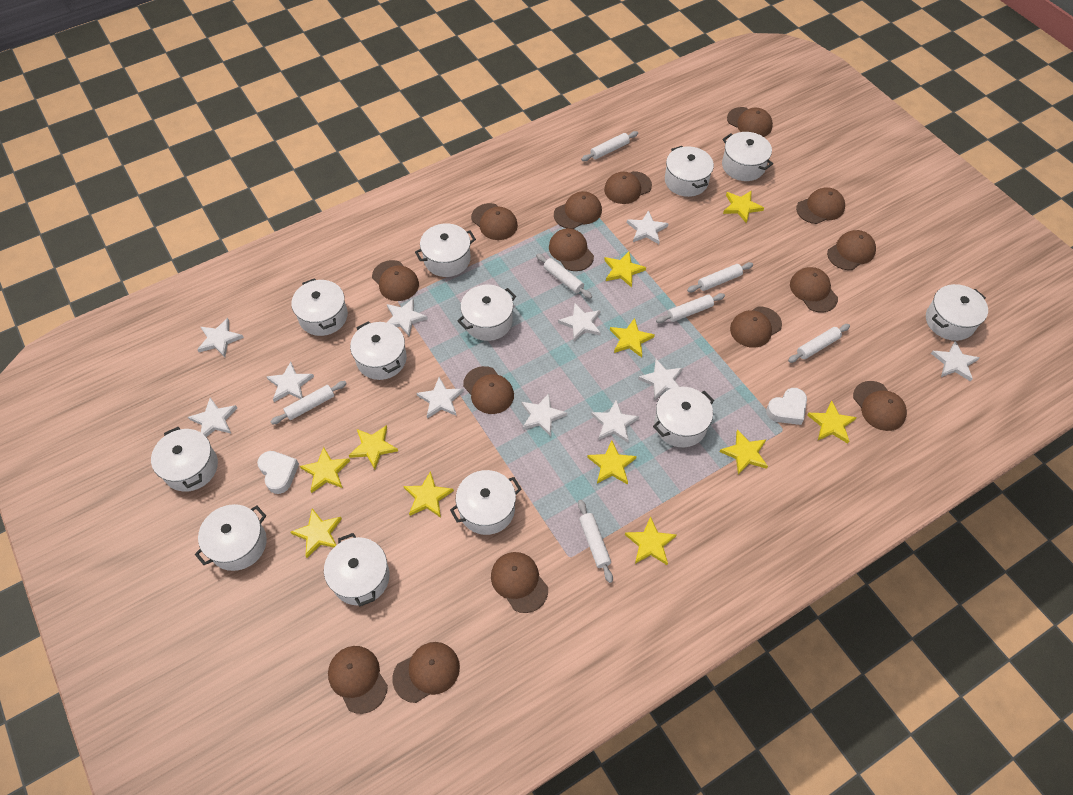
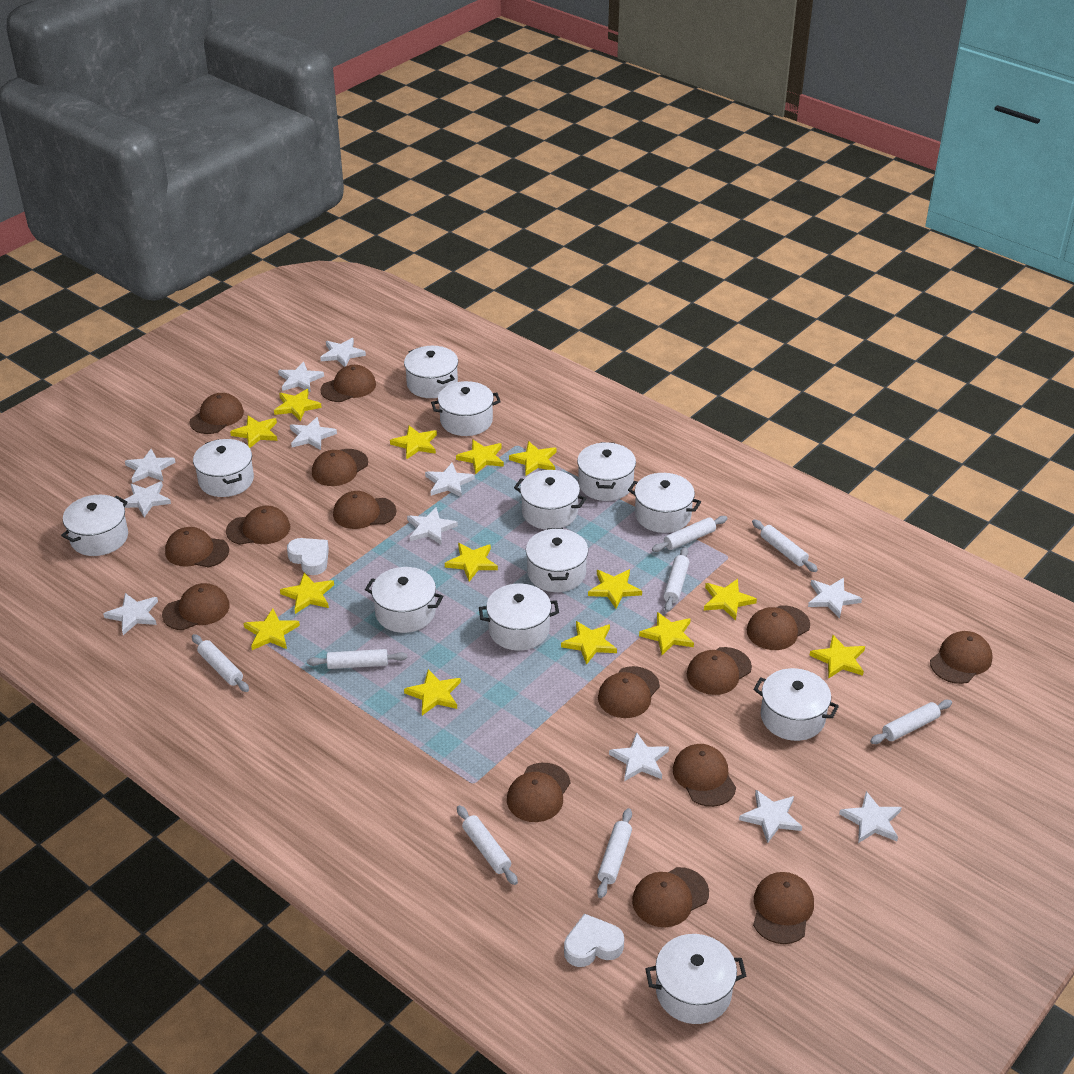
white rolling pin: [270,381,347,424] [536,253,592,299] [578,500,613,583] [581,131,638,161] [656,293,725,323] [687,262,753,293] [788,324,850,363] = 7 -> [192,634,249,692] [307,649,407,669] [457,805,518,885] [597,808,632,898] [652,516,728,552] [664,547,689,612] [752,520,818,572] [870,700,952,744] = 8
white star: [188,397,237,437] [197,318,244,357] [266,362,314,402] [387,298,428,337] [417,377,464,419] [522,393,567,436] [558,303,601,341] [591,400,639,442] [627,210,669,244] [638,359,683,400] [931,341,980,382] = 11 -> [103,593,158,635] [122,481,171,517] [125,449,176,483] [278,362,324,392] [290,417,337,450] [320,338,366,367] [407,507,458,545] [425,463,475,497] [609,732,669,781] [739,790,802,843] [808,578,862,619] [839,791,902,843] = 12
yellow star: [291,508,342,558] [300,447,350,493] [349,425,398,469] [403,471,454,518] [587,440,637,485] [604,252,646,287] [610,318,655,357] [625,516,677,565] [720,429,768,475] [723,191,764,223] [807,400,857,444] = 11 -> [230,416,277,448] [243,609,300,650] [274,389,322,421] [280,573,334,614] [390,425,437,460] [404,669,461,715] [445,543,498,582] [456,439,504,474] [509,441,557,476] [561,621,617,665] [588,569,642,609] [639,612,694,655] [704,579,757,620] [809,635,865,679] = 14

